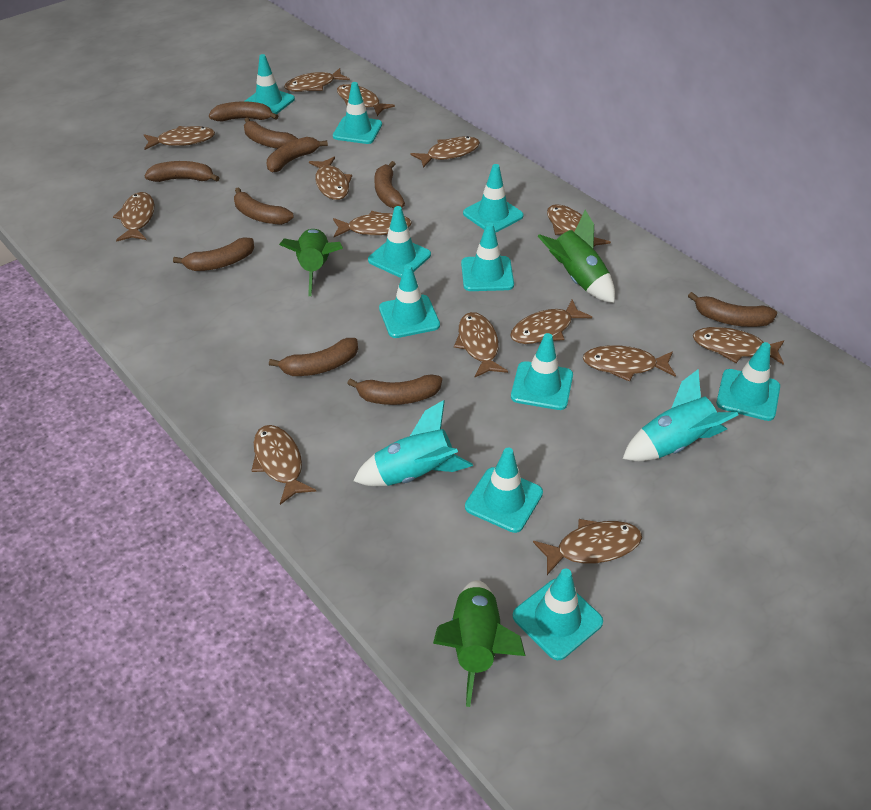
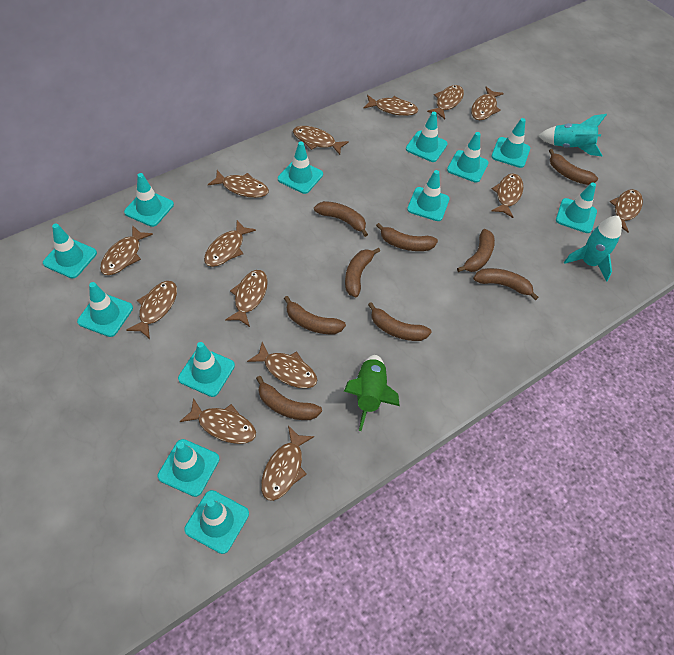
brown banana: [144,161,219,182] [173,237,254,271] [209,101,278,122] [234,187,294,225] [244,118,298,149] [267,137,328,173] [269,338,358,376] [347,374,442,405] [374,161,405,208] [688,292,777,327] = 10 -> [256,376,322,420] [284,296,346,334] [314,201,368,237] [345,248,380,297] [368,302,432,341] [376,223,438,251] [457,229,495,272] [473,268,539,300] [549,149,598,185] = 9
green rocket: [279,229,343,296] [433,580,525,707] [538,210,615,303] = 3 -> [344,355,400,431] = 1
turquoise traffic cone: [244,54,295,114] [333,82,382,144] [368,206,431,278] [379,264,440,338] [461,222,514,291] [463,164,524,233] [465,448,543,533] [511,333,573,410] [513,569,603,660] [716,342,780,421] = 10 -> [43,224,97,278] [77,282,133,337] [124,173,174,227] [158,439,220,497] [178,342,235,397] [184,490,249,554] [278,142,323,194] [406,112,448,162] [407,170,450,221] [447,132,489,183] [491,118,530,168] [556,183,597,233] = 12

